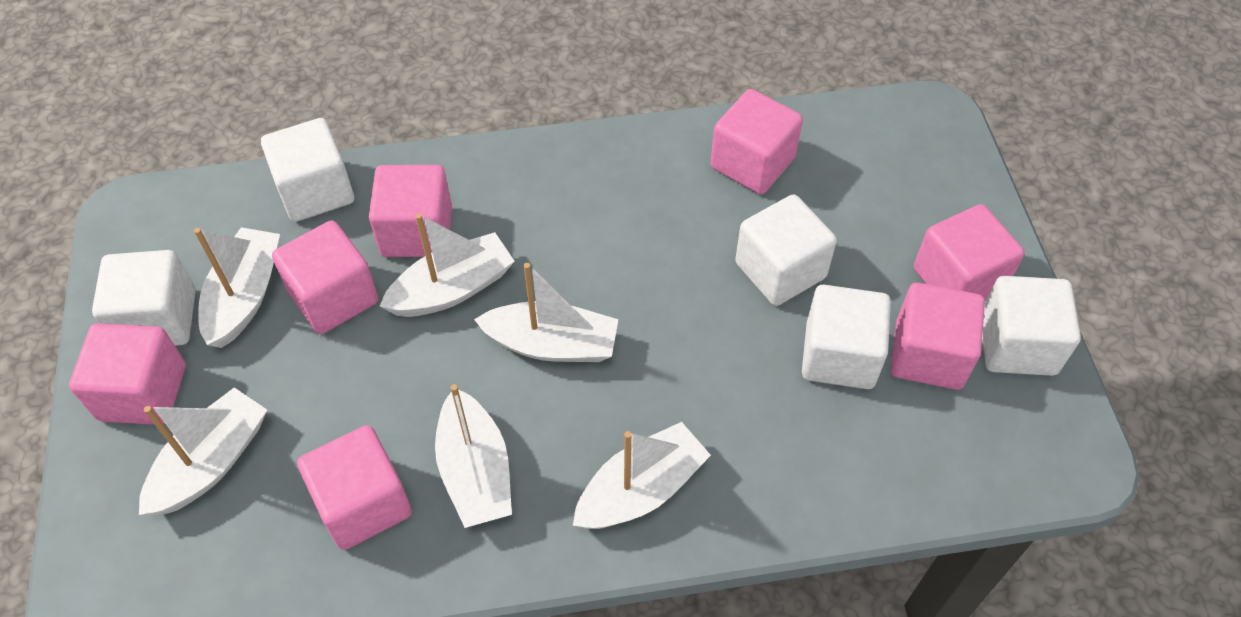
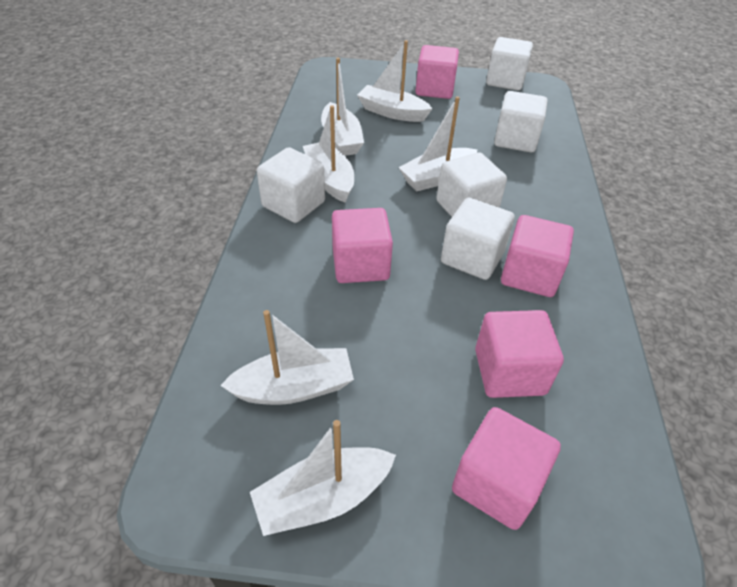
pink cube: [69,323,186,425] [272,220,378,334] [297,425,412,550] [369,165,452,257] [710,89,803,194] [890,283,985,390] [914,204,1025,300] = 7 -> [332,208,393,283] [416,45,459,99] [452,407,561,530] [475,310,564,398] [501,215,574,297] = 5

